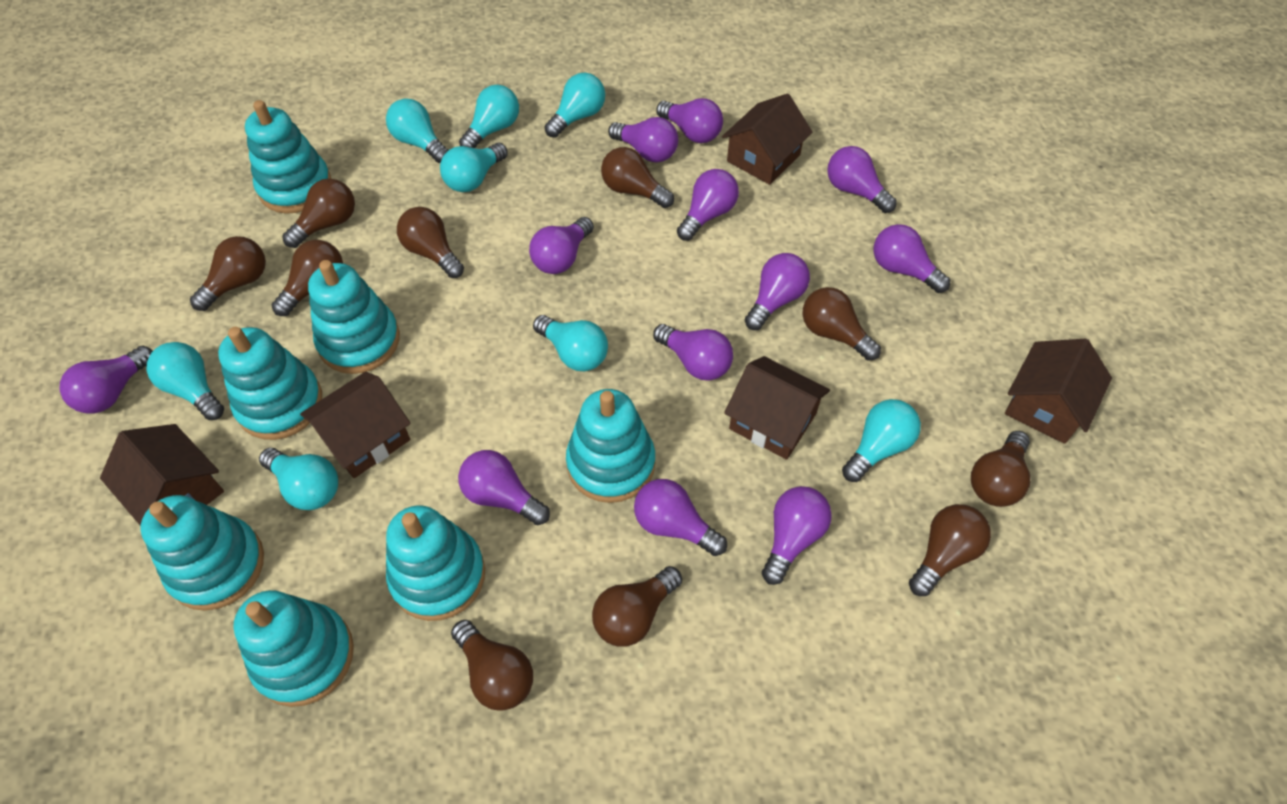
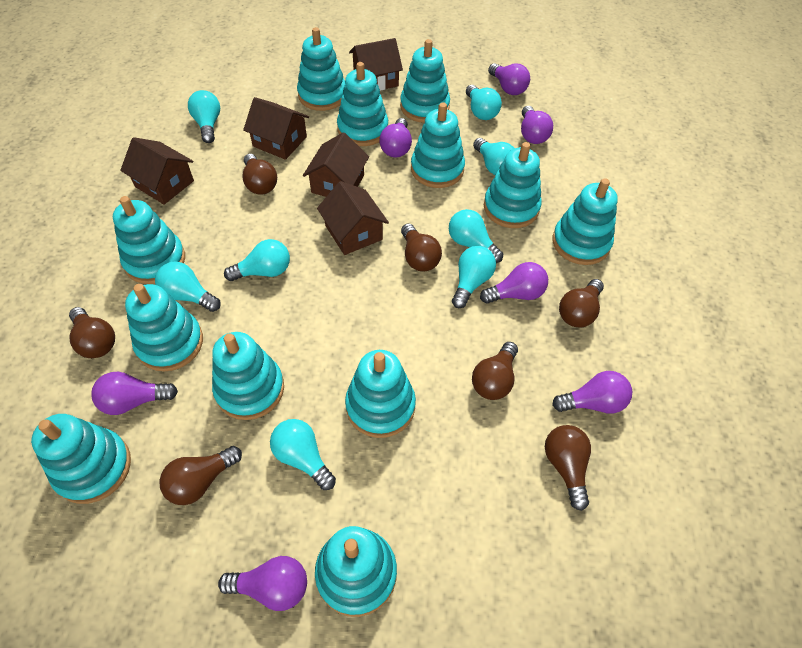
brown light bulb: [190,236,266,311] [272,240,343,316] [282,178,355,248] [397,207,464,278] [451,620,533,711] [592,566,682,647] [601,147,674,208] [802,287,881,361] [909,504,991,596] [971,431,1030,507] = 10 -> [69,307,115,358] [159,446,242,505] [243,154,277,195] [401,223,442,271] [472,342,518,400] [545,425,591,511] [559,279,604,328] = 7
purple light bulb: [59,346,153,413] [458,450,550,525] [529,217,594,274] [608,117,678,162] [634,479,727,556] [653,324,733,380] [656,98,723,143] [677,169,739,241] [745,253,810,330] [762,486,832,585] [827,146,897,213] [874,224,950,293] = 12 -> [91,372,178,415] [218,556,307,611] [379,118,412,158] [480,262,548,304] [488,63,530,95] [521,106,553,144] [552,371,632,414] = 7
turquoise stacking toy: [140,495,264,611] [218,327,322,440] [233,590,354,707] [245,100,331,214] [308,260,400,374] [386,505,485,621] [566,389,655,503] = 7 -> [31,414,131,504] [113,196,185,284] [125,284,203,371] [212,332,284,420] [297,27,345,111] [315,526,397,617] [337,62,388,146] [345,350,416,438] [400,39,450,123] [411,102,465,188] [484,142,542,228] [553,178,618,265] = 12

